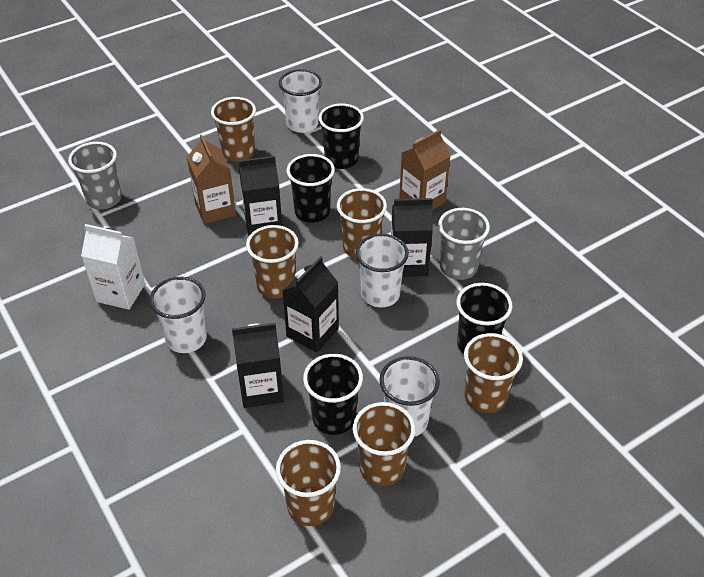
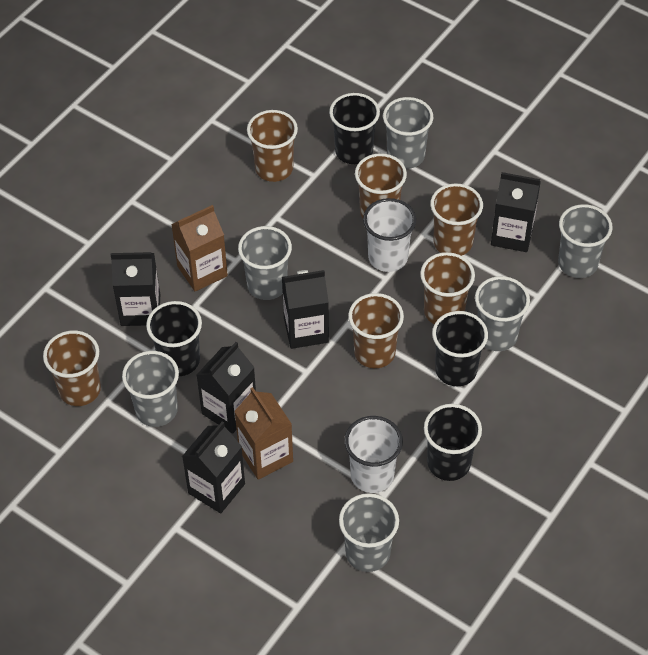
black carton: [232,323,284,408] [239,156,282,236] [282,256,339,353] [391,198,433,277] = 4 -> [111,252,160,326] [182,421,245,513] [197,342,256,434] [282,270,329,349] [491,172,541,252] = 5
grey cup: [68,142,122,210] [438,208,490,280] = 2 -> [122,351,179,427] [238,226,292,300] [339,493,399,572] [383,97,433,169] [475,276,530,351] [558,204,613,278] = 6
white carton: [81,224,145,310] = 1 -> none = 0
white cup: [150,277,207,353] [279,69,322,133] [356,234,409,308] [379,356,440,437] = 4 -> [344,416,403,493] [363,198,416,272] = 2

